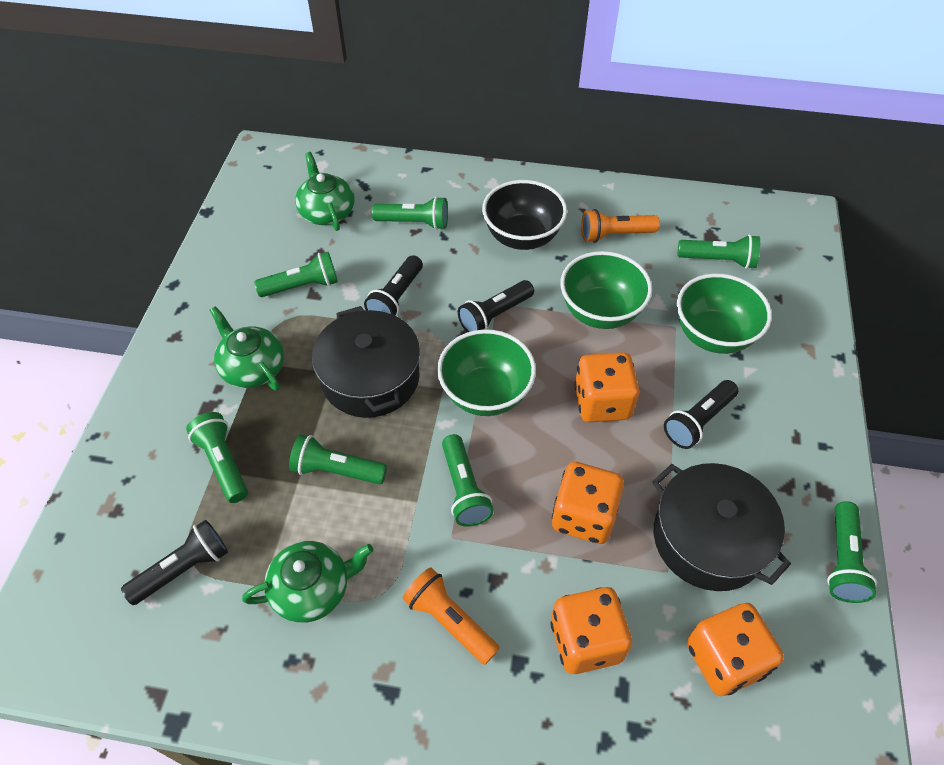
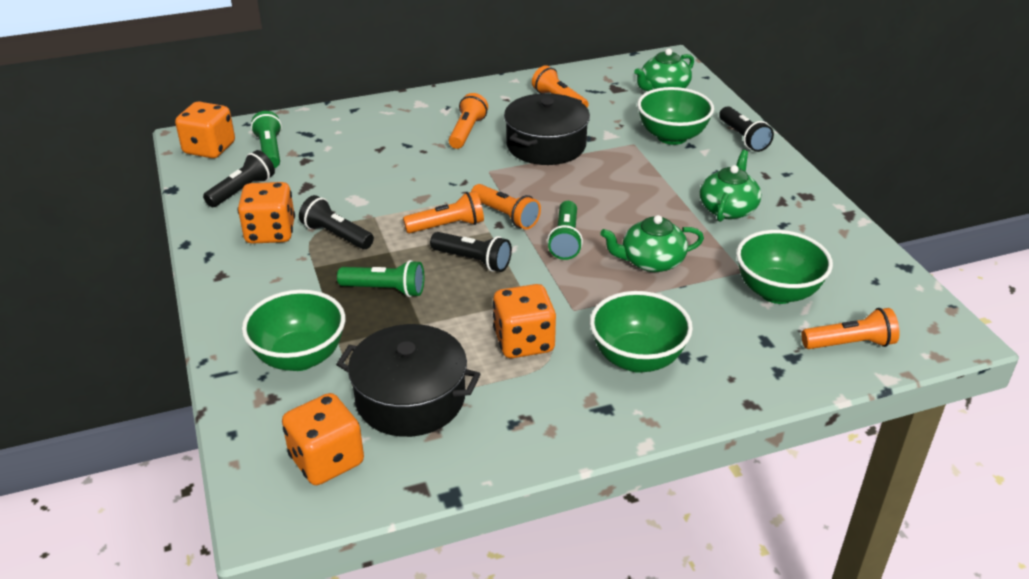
black bowl: [482,180,567,250] = 1 -> none = 0
green bowl: [437,329,536,416] [560,251,652,329] [677,273,772,354] = 3 -> [242,290,345,371] [590,291,693,373] [637,87,714,145] [736,230,833,304] = 4
green flashlight: [186,412,248,503] [254,252,338,297] [289,434,387,484] [372,196,448,230] [442,434,494,527] [678,235,760,269] [827,501,877,603] = 7 -> [251,111,282,168] [337,260,424,297] [547,201,583,260] = 3
orange flashlight: [403,567,500,665] [581,209,660,243] = 2 -> [403,191,484,233] [449,93,488,149] [471,184,541,229] [532,65,588,108] [801,308,899,349] = 5

